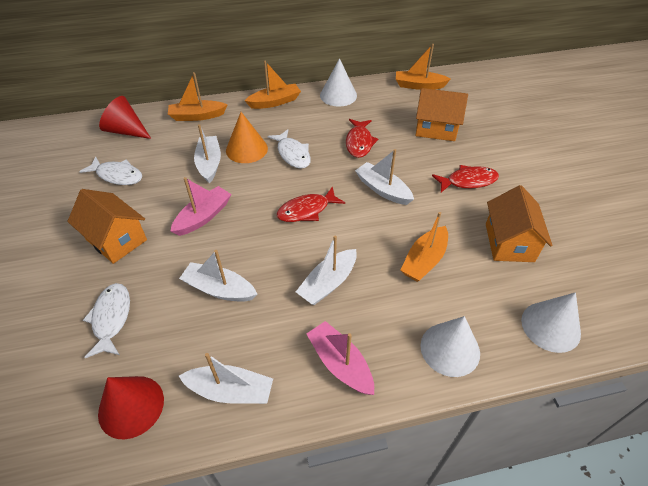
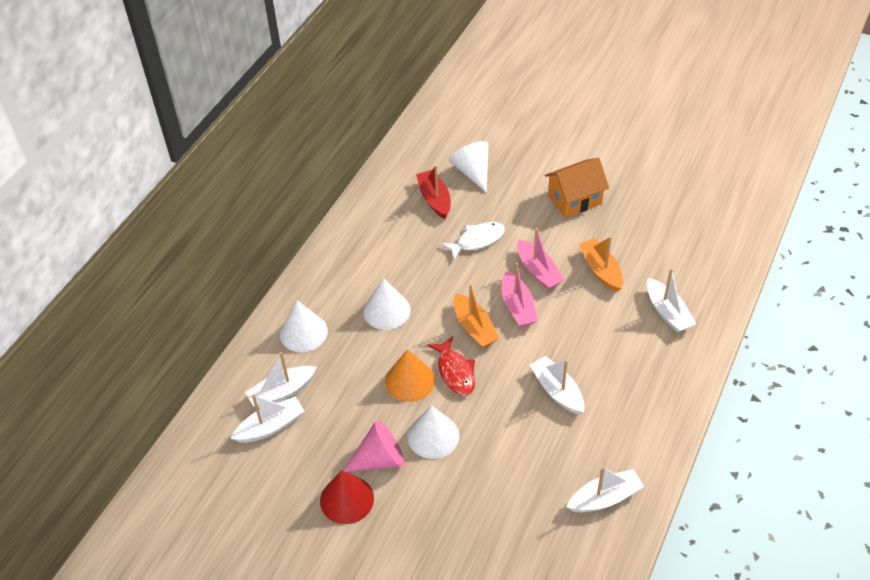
orange boat: [168,72,227,121] [244,61,301,109] [396,44,451,90] [400,212,448,282] = 4 -> [454,284,499,348] [579,237,623,292] = 2
orange house: [67,189,147,264] [415,88,468,141] [486,185,553,262] = 3 -> [545,158,609,218] = 1
pink cone: none = 0 -> [343,420,405,472] = 1
red boat: none = 0 -> [416,165,451,219] = 1
red cone: [98,376,164,439] [99,96,151,139] = 2 -> [320,470,374,524] = 1
red fish: [276,186,345,222] [346,119,378,158] [432,165,499,192] = 3 -> [427,336,475,395] = 1
white cone: [320,58,357,107] [420,316,480,377] [521,292,581,353] = 3 -> [280,300,328,352] [363,278,411,330] [408,405,460,459] [449,141,489,193] = 4
white fish: [79,156,142,185] [83,283,130,358] [267,129,311,169] = 3 -> [441,222,505,260] = 1

